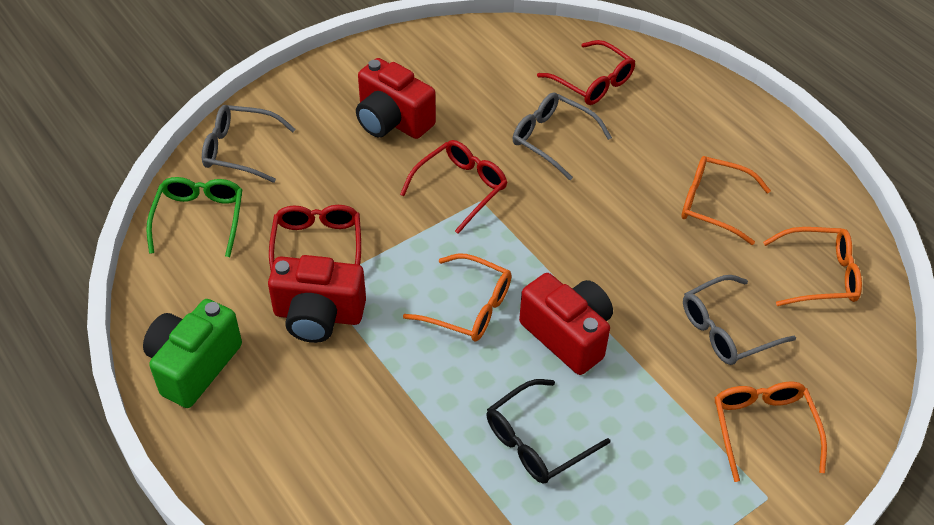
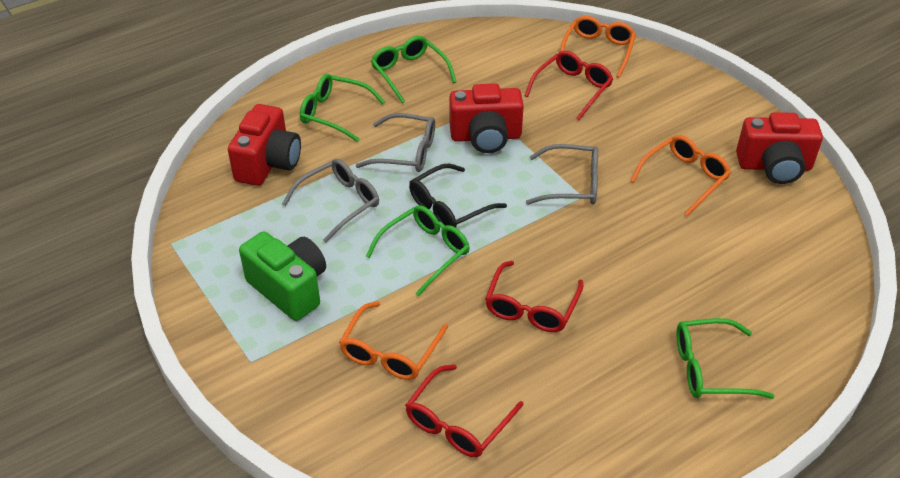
green glasses: [146,177,243,257] = 1 -> [300,74,385,142] [366,205,470,296] [371,36,456,103] [676,318,775,399] = 4
orange glasses: [403,253,512,342] [681,156,771,245] [715,382,827,482] [763,227,862,306] = 4 -> [339,301,448,380] [560,16,636,78] [631,135,731,216] = 3

